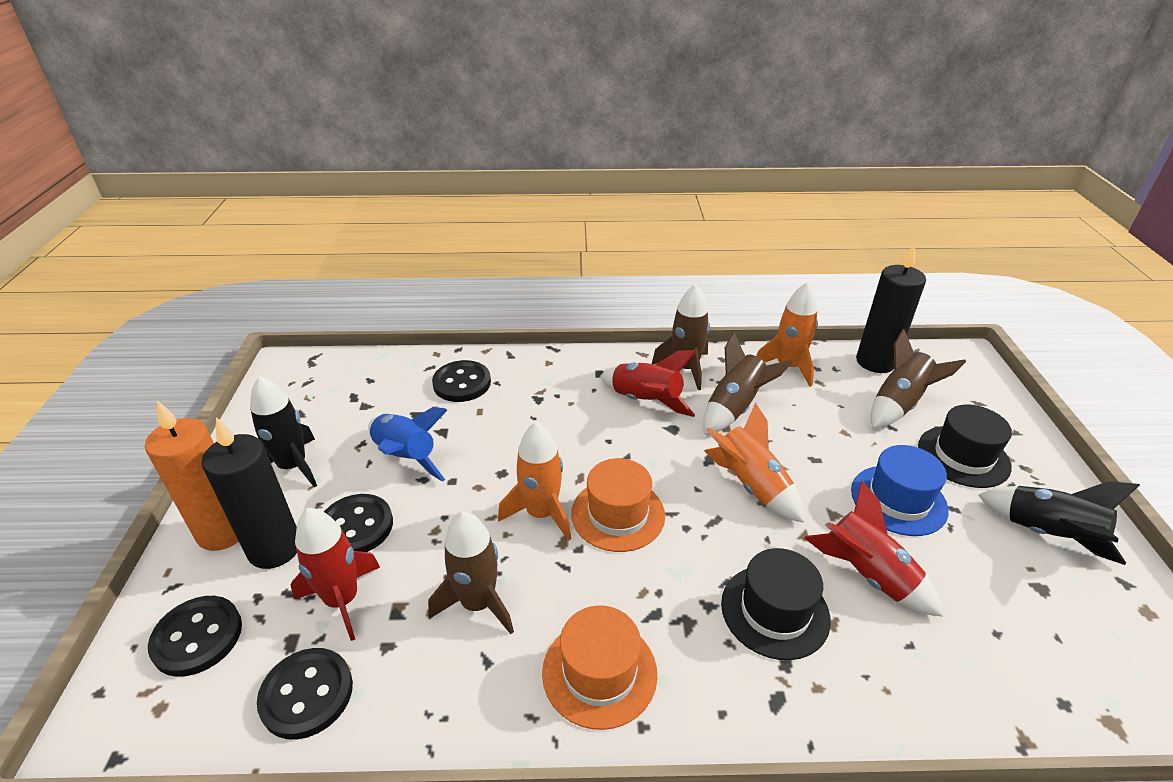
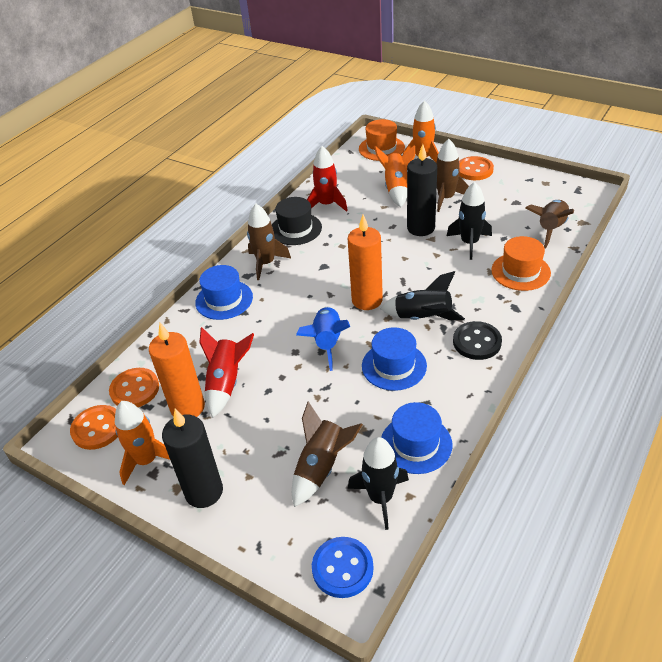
black button: [148,596,242,677] [257,648,353,740] [324,494,393,552] [432,360,491,402] = 4 -> [453,321,502,360] = 1
black hat: [721,548,831,660] [918,404,1012,488] = 2 -> [272,197,322,245] = 1
black rocket: [250,376,317,487] [978,481,1140,565] = 2 -> [348,437,409,530] [380,271,465,320] [447,182,492,260] = 3
blue button: none = 0 -> [312,537,374,598] = 1
blue hat: [851,445,949,536] = 1 -> [195,265,253,320] [362,327,427,391] [381,402,452,474] = 3
orange button: none = 0 -> [70,405,118,450] [109,368,159,407] [459,156,494,180] = 3
orange candle: [145,401,239,551] = 1 -> [149,323,205,417] [348,215,383,310] = 2
red rocket: [290,508,380,641] [600,350,696,417] [804,481,943,617] = 3 -> [199,327,254,418] [307,146,348,212] = 2

